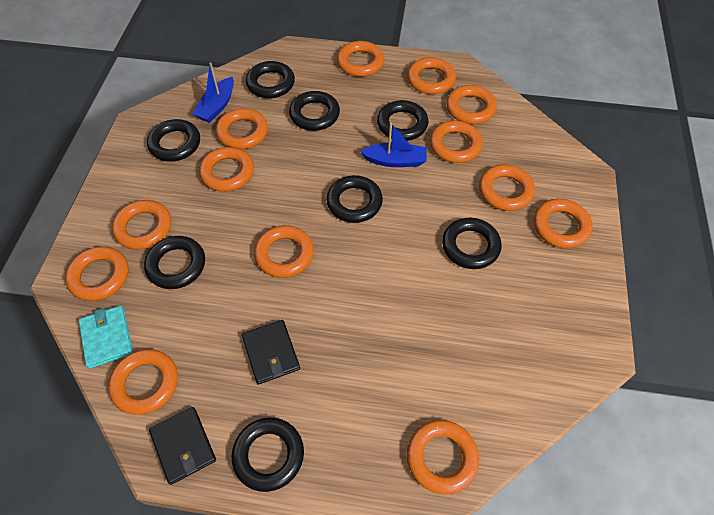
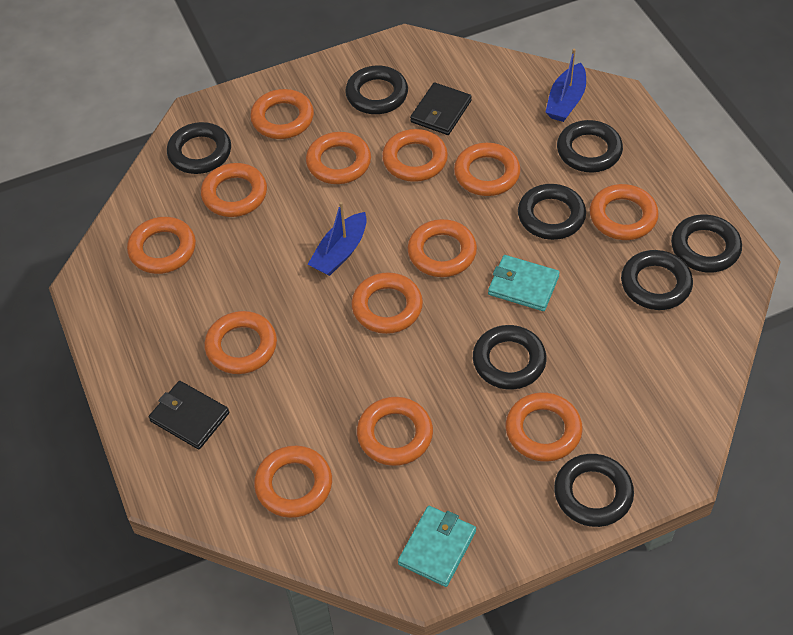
turquoise wallet: [79,305,133,369] = 1 -> [398,506,476,587] [488,255,560,311] = 2

